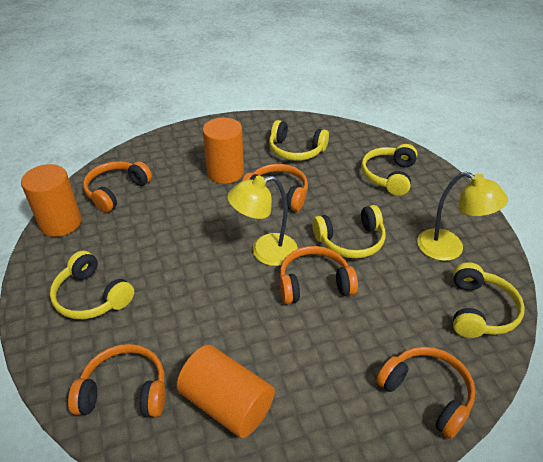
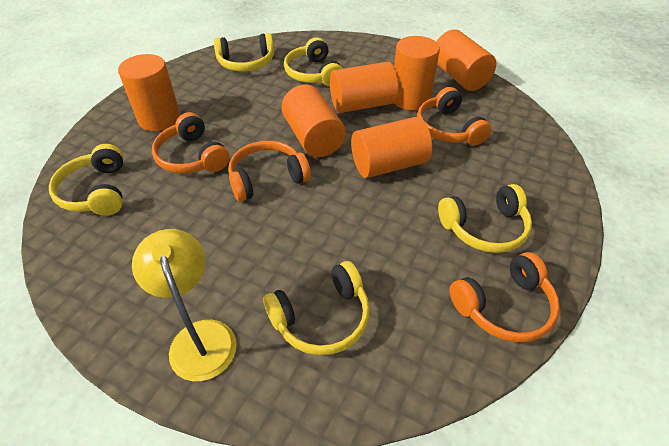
orange cylinder: [21,164,82,237] [177,345,275,438] [203,118,244,184] = 3 -> [118,54,180,131] [281,85,346,157] [330,62,398,113] [351,117,432,178] [394,36,440,110] [436,30,496,91] = 6
orange headphones: [68,344,165,417] [83,161,152,213] [242,164,308,212] [279,246,358,304] [376,347,476,439] = 5 -> [152,112,229,174] [228,141,311,202] [417,87,492,145] [450,252,560,342] = 4
yellow lamp: [227,176,298,266] [417,171,508,261] = 2 -> [132,229,237,381] = 1

